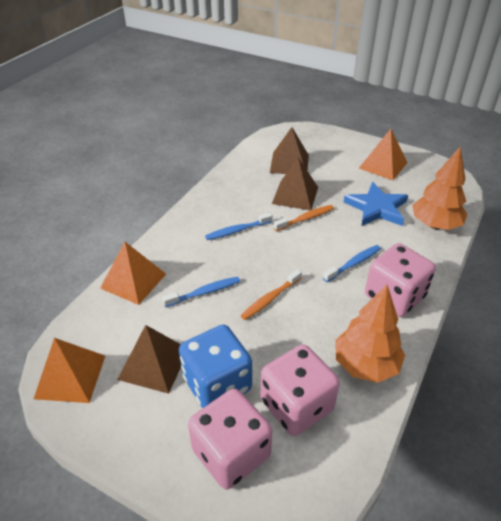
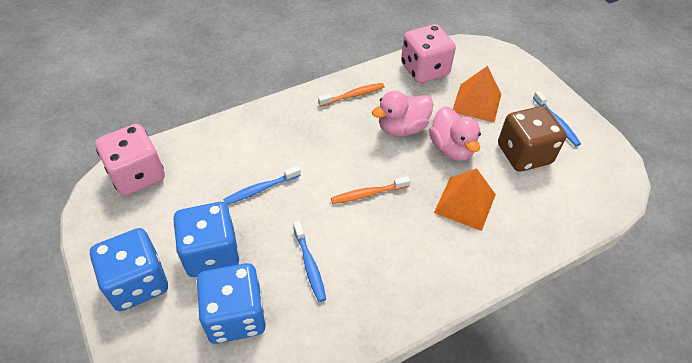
blue dice: [179,324,252,408] = 1 -> [90,228,168,311] [173,202,239,277] [197,263,266,344] = 3
blue star: [344,182,408,226] = 1 -> none = 0
brown dice: none = 0 -> [498,106,566,172] = 1
brown pyramid: [117,325,181,394] [270,127,309,174] [272,157,318,211] = 3 -> none = 0
orange pyramid: [34,338,105,403] [100,242,166,305] [359,129,407,180] = 3 -> [434,168,496,231] [453,66,501,123] = 2
orange tree: [335,284,405,383] [412,146,467,230] = 2 -> none = 0
pink dice: [188,389,272,490] [260,344,340,436] [365,243,436,317] = 3 -> [95,124,165,196] [401,24,456,83] = 2
pink duck: none = 0 -> [372,91,434,136] [429,106,481,161] = 2

